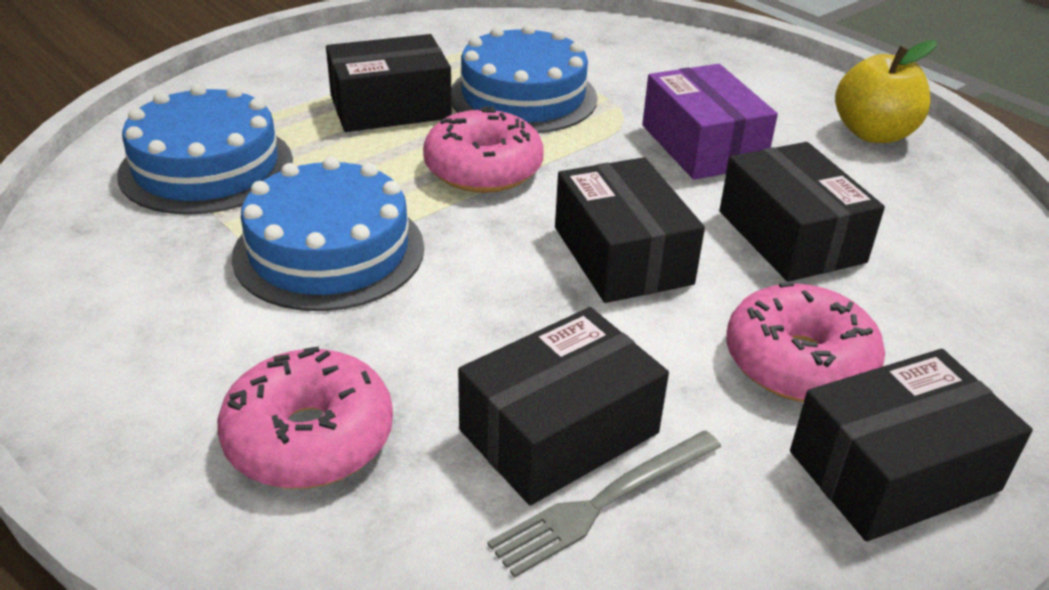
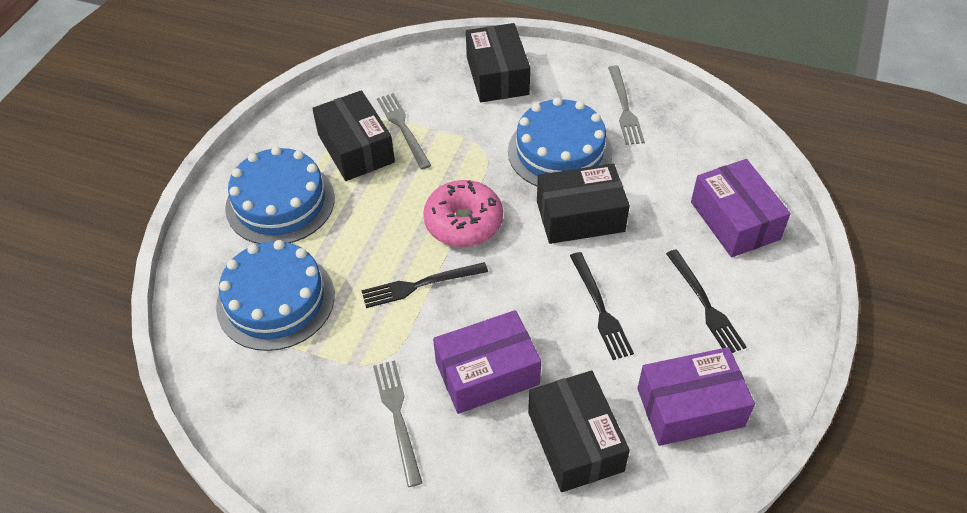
black box: [326,34,452,132] [458,307,669,505] [555,157,705,303] [719,142,885,282] [790,349,1033,542] = 5 -> [312,90,395,181] [466,23,530,102] [528,371,630,492] [537,163,630,244] = 4
black fork: none = 0 -> [361,262,488,308] [570,252,634,360] [666,249,746,353] = 3
grey fork: [487,430,721,578] = 1 -> [373,360,422,487] [377,93,431,170] [608,65,645,145] = 3
pink donut: [217,346,393,489] [423,106,544,193] [726,282,885,402] = 3 -> [423,180,503,247] = 1
purple box: [642,64,778,180] = 1 -> [433,310,541,414] [637,347,755,446] [691,159,791,257] = 3
yellow apple: [835,40,936,143] = 1 -> none = 0

